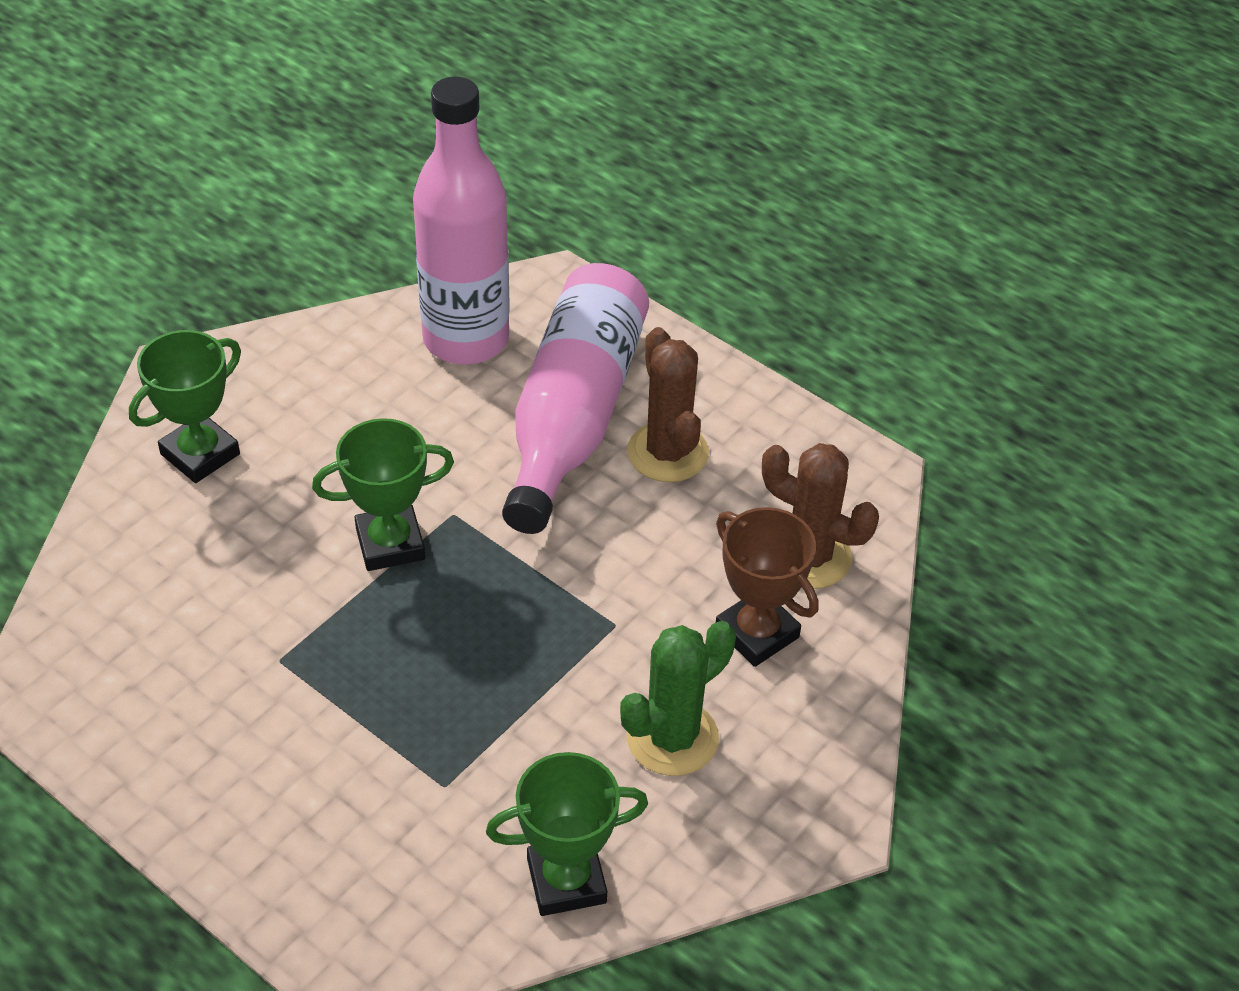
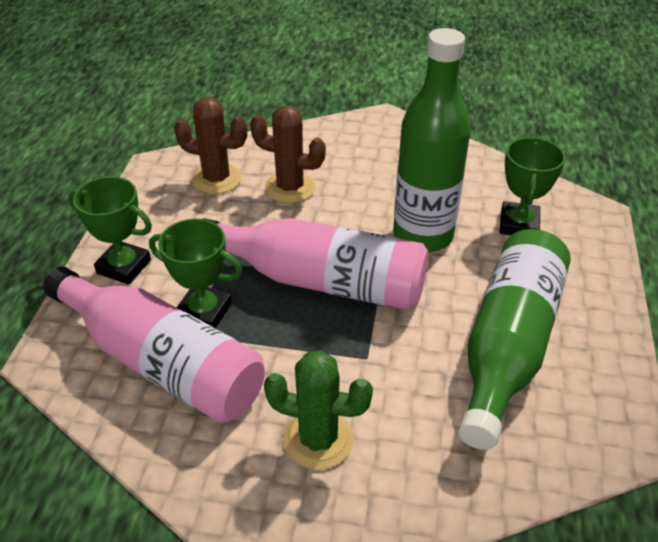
brown trophy: [716,507,819,667] = 1 -> none = 0
green bottle: none = 0 -> [393,28,471,252] [458,229,571,450] = 2

